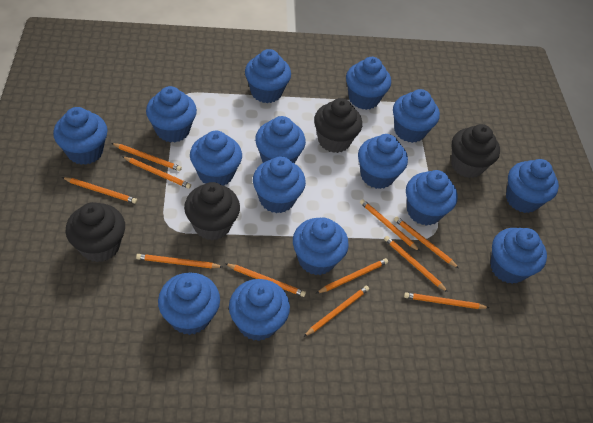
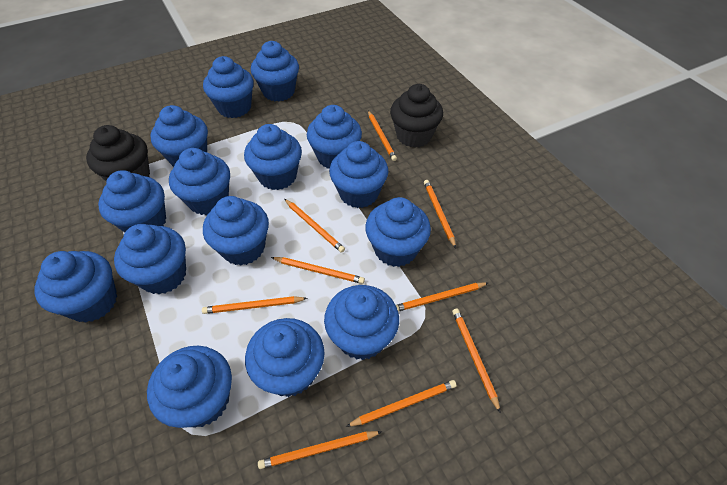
black cupcake: [65,202,125,262] [184,182,240,240] [314,98,362,153] [451,124,500,178] = 4 -> [86,125,150,181] [390,84,443,148] = 2
orange pencil: [62,177,137,204] [111,143,182,171] [122,156,191,189] [136,254,223,268] [225,263,306,297] [304,286,369,337] [317,258,388,293] [360,199,420,251] [384,236,448,292] [394,216,459,268] [404,292,489,309] = 11 -> [202,296,307,314] [258,431,382,469] [271,257,365,284] [284,199,345,253] [346,380,457,427] [368,111,397,161] [396,282,488,311] [424,180,456,248] [452,309,501,413] = 9

